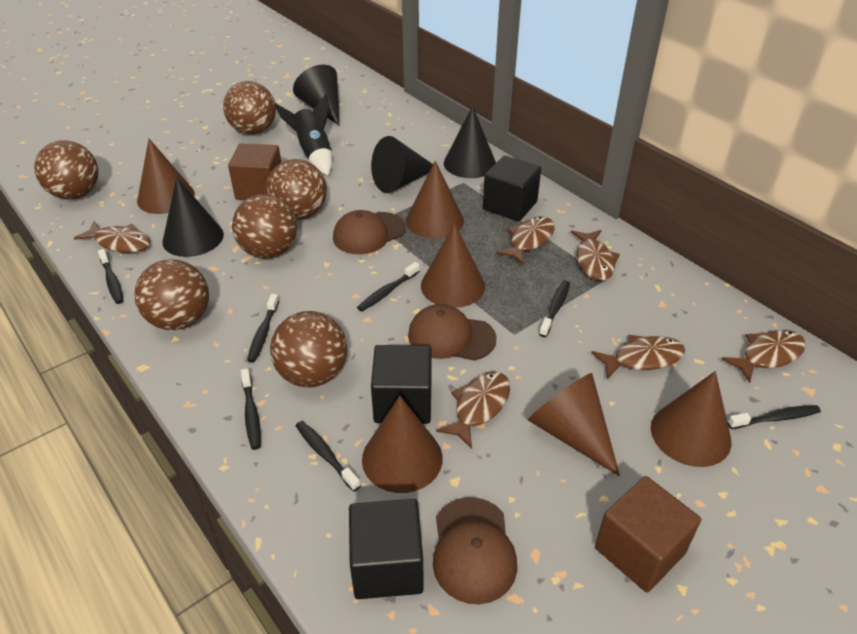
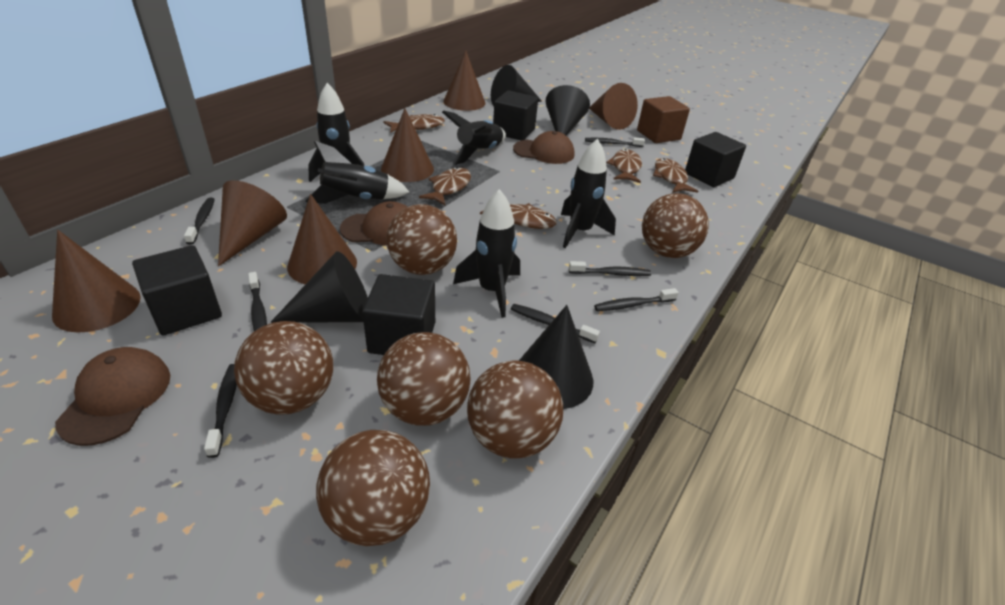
black cube: [349,499,424,599] [371,345,432,424] [483,155,541,221] = 3 -> [132,245,222,335] [362,274,435,355] [493,90,538,140] [685,132,746,187] = 4
black rocket: [274,94,332,176] = 1 -> [306,141,409,204] [308,83,364,182] [442,110,506,165] [453,189,520,318] [561,139,616,248] = 5
brown cube: [228,144,281,200] [595,476,701,593] = 2 -> [637,96,690,143] = 1
brown fish: [74,221,150,253] [436,371,510,449] [496,216,555,265] [571,230,620,281] [591,335,685,379] [721,330,806,383] = 6 -> [383,114,445,133] [419,167,471,205] [480,203,557,229] [606,149,642,183] [653,158,698,193] = 5

